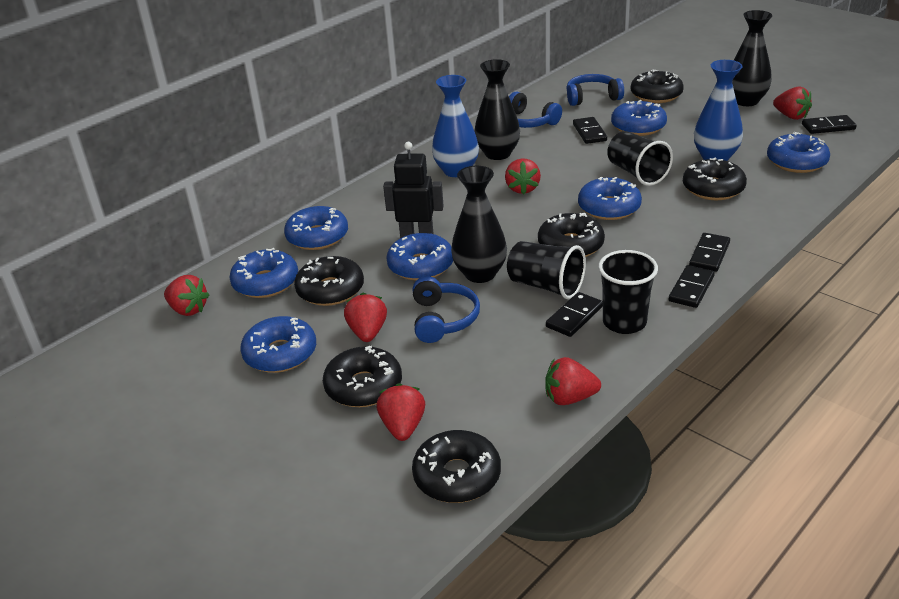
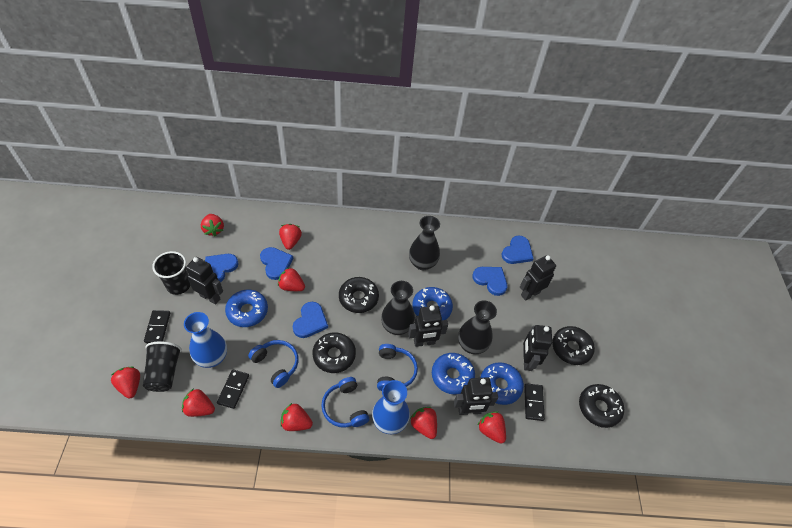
black cup: [507,241,586,299] [598,250,658,334] [607,131,673,186] = 3 -> [143,341,182,392] [152,251,190,295] = 2
black domino: [546,292,603,337] [573,117,607,144] [669,265,715,308] [689,233,730,272] [802,115,857,134] = 5 -> [144,310,170,343] [217,369,249,409] [524,383,545,421] = 3
black donut: [294,256,364,306] [323,346,402,407] [412,430,501,503] [538,213,605,257] [631,69,684,103] [683,157,747,200] = 6 -> [312,332,356,373] [339,277,379,313] [552,326,595,365] [579,384,624,428] = 4
black robot: [383,142,443,238] = 1 -> [186,257,223,305] [408,305,448,347] [454,377,498,415] [520,255,556,301] [523,325,552,371] = 5
blue donut: [229,248,298,298] [240,316,316,373] [284,206,348,250] [386,233,453,281] [578,177,642,220] [611,100,667,136] [767,132,830,173] = 7 -> [225,290,268,327] [412,287,453,320] [432,353,475,395] [480,362,524,405] = 4
blue heart: none = 0 -> [205,254,239,283] [260,247,293,280] [293,302,328,338] [472,267,507,296] [501,236,534,264] = 5
red strawberry: [164,275,209,316] [344,293,387,342] [377,383,425,441] [505,158,541,195] [545,357,601,405] [773,87,812,120] = 6 -> [111,367,140,398] [182,388,215,417] [201,214,224,236] [278,267,305,291] [279,224,302,250] [280,403,313,431] [410,407,437,439] [478,411,506,444] = 8

